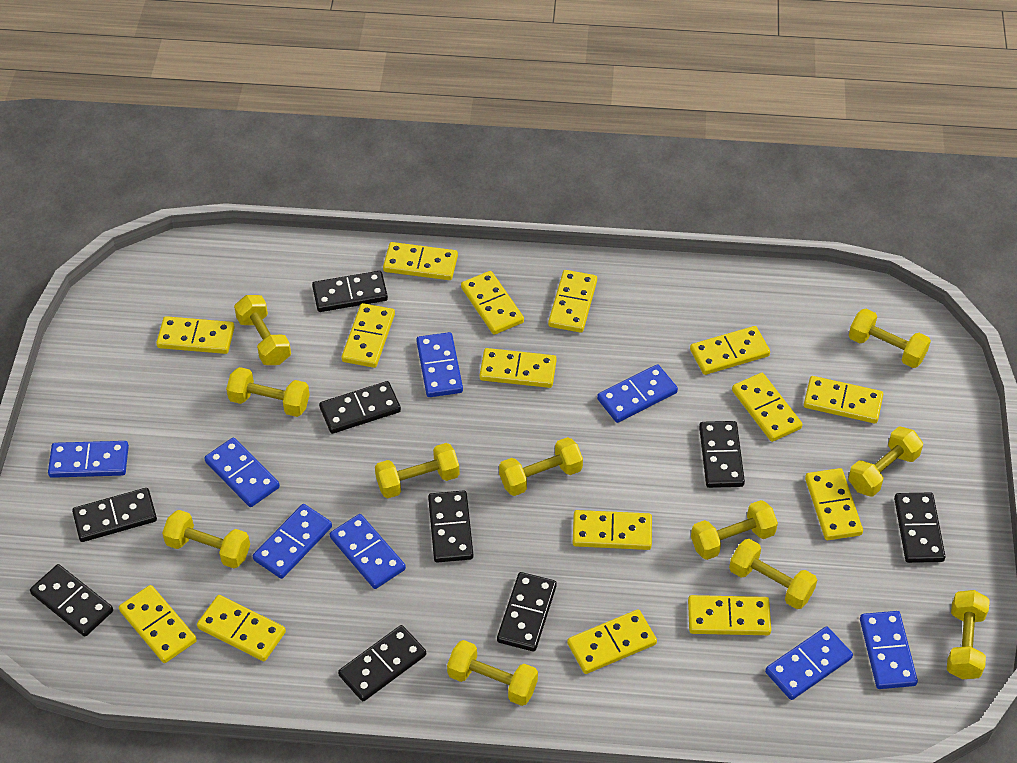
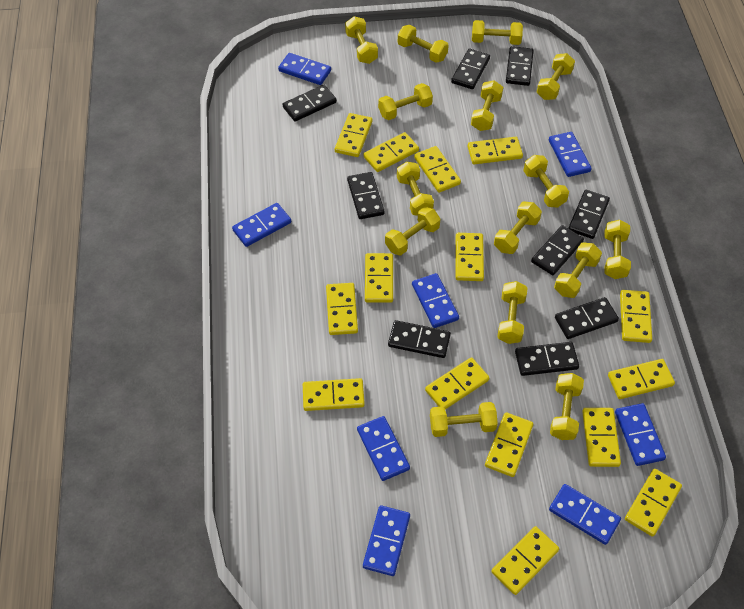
yellow dumbbell: [162,510,250,568] [226,367,310,417] [234,295,291,365] [375,443,460,498] [447,640,538,706] [499,437,583,496] [691,500,778,560] [729,539,817,609] [848,427,923,497] [849,309,931,368] [947,590,990,679] = 11 -> [345,16,378,64] [378,83,433,120] [385,207,441,256] [397,162,434,216] [398,25,449,63] [430,402,498,437] [471,80,503,131] [472,20,523,45] [494,202,542,254] [497,281,528,344] [523,155,569,208] [537,53,575,100] [550,373,584,440] [554,243,602,298] [604,220,631,279] = 15

